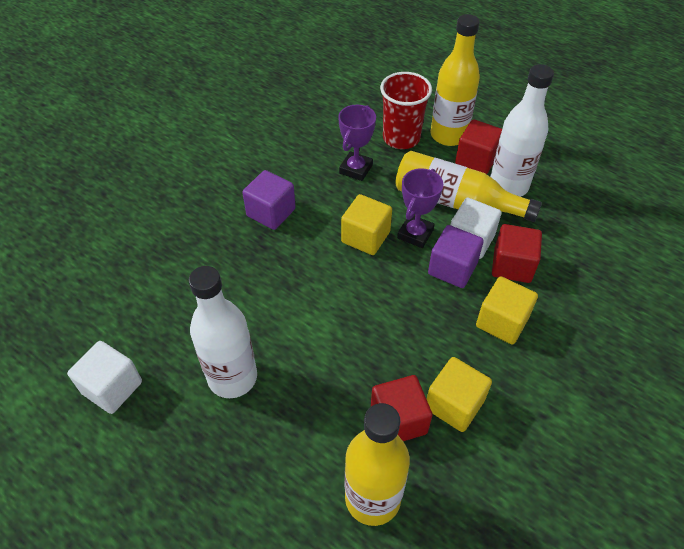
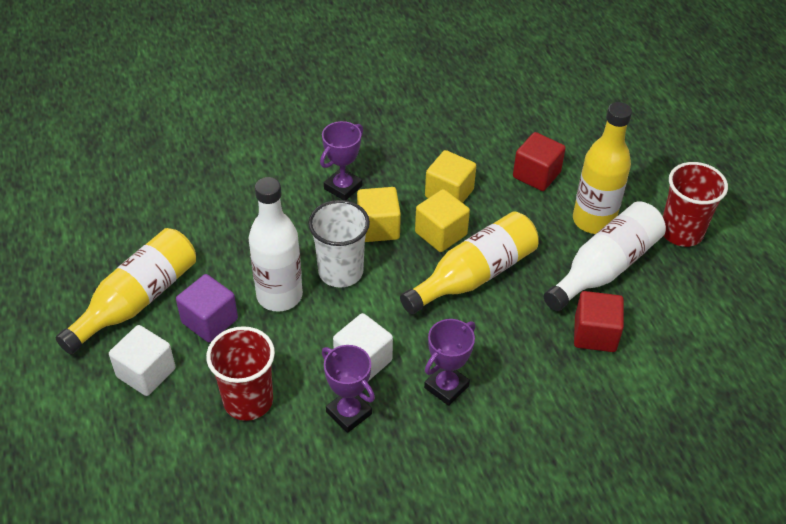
purple cube: [242,170,296,230] [428,225,484,288] = 2 -> [176,274,238,342] = 1
purple trophy: [338,105,376,181] [397,168,443,248] = 2 -> [320,121,363,200] [322,345,375,433] [424,319,475,406] = 3
red cube: [371,375,433,441] [455,119,502,174] [492,224,542,283] = 3 -> [513,132,566,191] [574,291,624,352] = 2
red cup: [380,72,432,149] = 1 -> [206,326,275,421] [663,162,728,247] = 2
white cup: none = 0 -> [308,200,370,288] = 1

